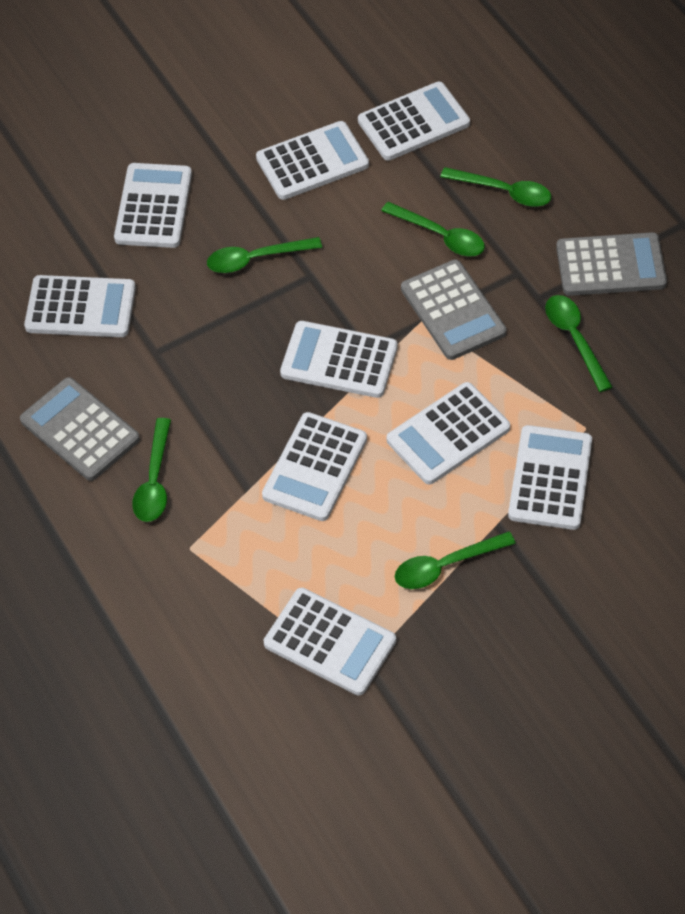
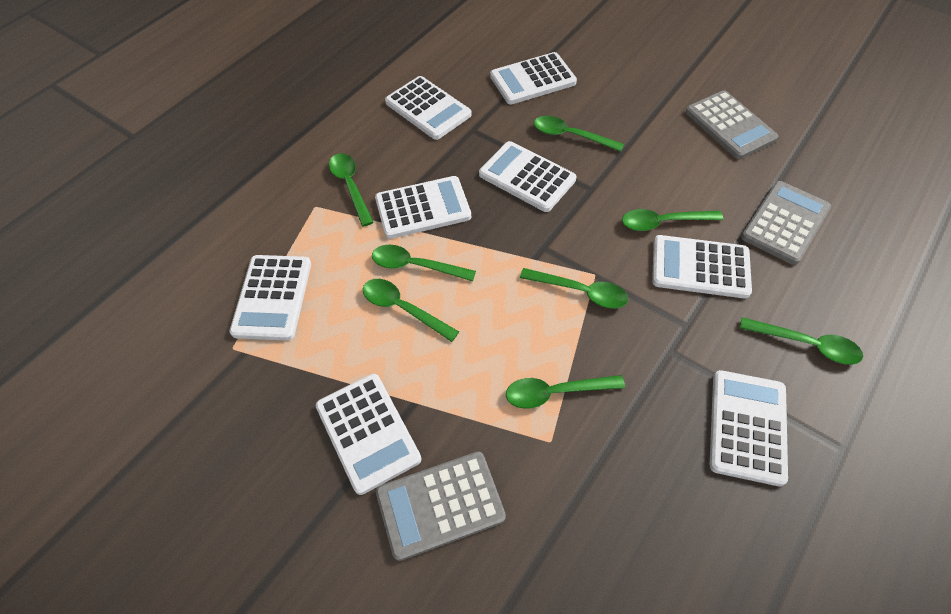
green spoon: [132,418,171,522] [207,237,322,273] [381,202,485,257] [395,531,516,589] [440,167,551,207] [545,295,613,392] = 6 -> [329,153,374,227] [363,279,459,342] [372,245,476,281] [506,375,625,409] [520,268,628,308] [534,116,624,152] [622,209,723,231] [740,317,863,365] = 8
white calculator: [24,275,136,337] [114,163,192,248] [256,121,369,200] [262,412,367,521] [264,588,396,696] [280,321,397,398] [358,82,470,161] [387,382,510,485] [508,425,592,530] = 9 -> [229,255,311,341] [316,374,422,495] [375,176,471,239] [385,76,471,140] [479,141,576,212] [490,52,577,104] [652,235,752,299] [710,370,788,486] = 8

